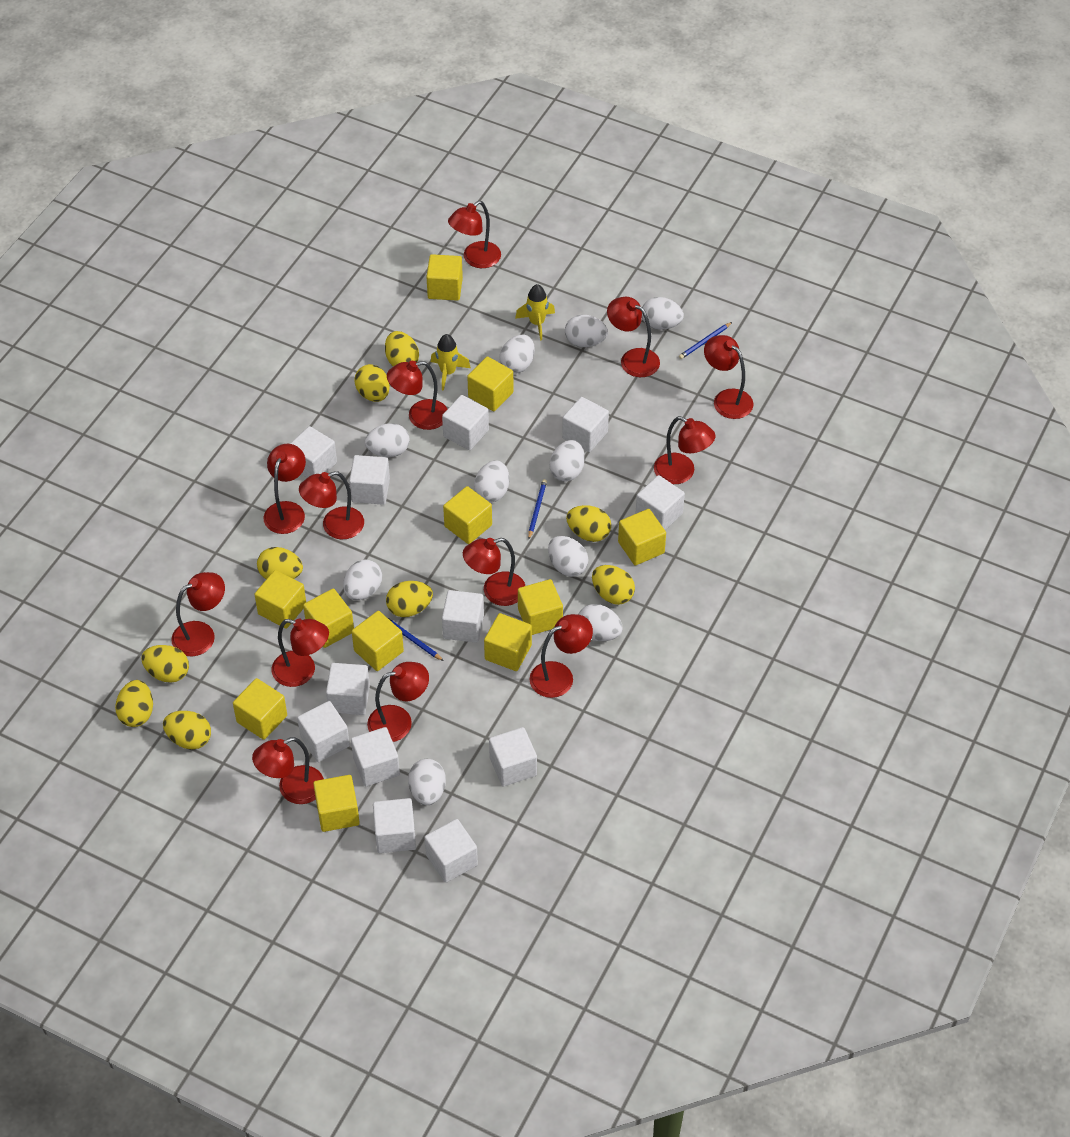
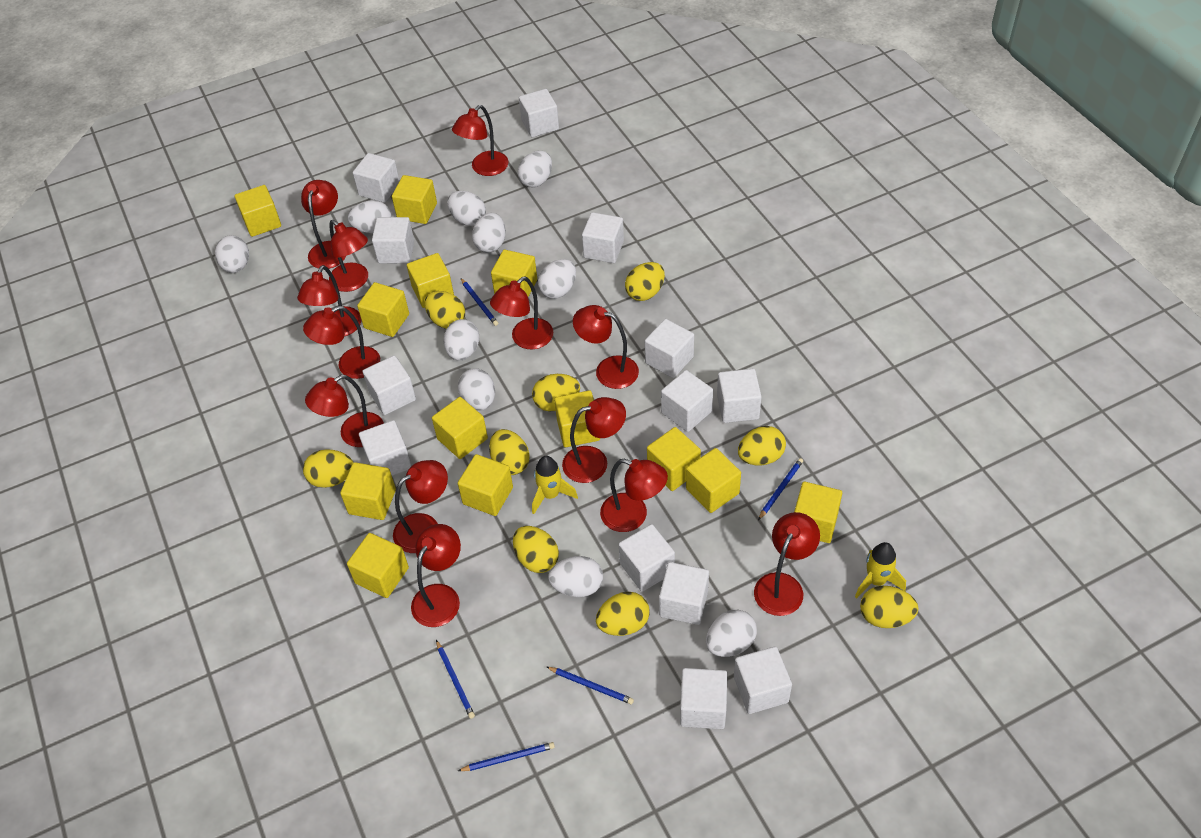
blue pencil: [387,617,444,661] [528,479,547,539] [679,322,732,359] = 3 -> [436,640,475,719] [458,742,555,771] [461,278,498,326] [547,667,634,704] [758,458,803,520] = 5
white cube: [290,426,337,478] [297,701,350,762] [326,663,370,715] [349,455,390,505] [351,727,400,786] [373,798,416,853] [424,819,478,883] [442,395,489,450] [442,590,484,643] [489,727,537,786] [562,397,609,452] [636,475,685,530] = 12 -> [353,153,400,203] [359,420,412,476] [363,355,416,415] [372,217,414,263] [519,89,559,137] [582,212,624,263] [619,524,675,592] [645,319,694,378] [659,562,709,625] [661,370,713,432] [680,668,727,729] [717,369,762,423] [734,646,792,714] = 13
yellow cube: [233,678,287,740] [255,570,306,629] [303,588,354,648] [313,775,360,832] [352,611,404,671] [427,254,463,301] [443,486,492,544] [467,357,514,411] [484,613,532,671] [518,579,563,635] [618,509,666,565] = 11 -> [235,185,281,237] [340,462,396,520] [347,533,409,598] [357,282,409,337] [392,175,437,224] [407,253,454,308] [432,397,488,459] [458,454,513,516] [491,250,537,297] [554,390,600,447] [647,427,701,491] [686,448,741,513] [794,482,842,543] = 13

